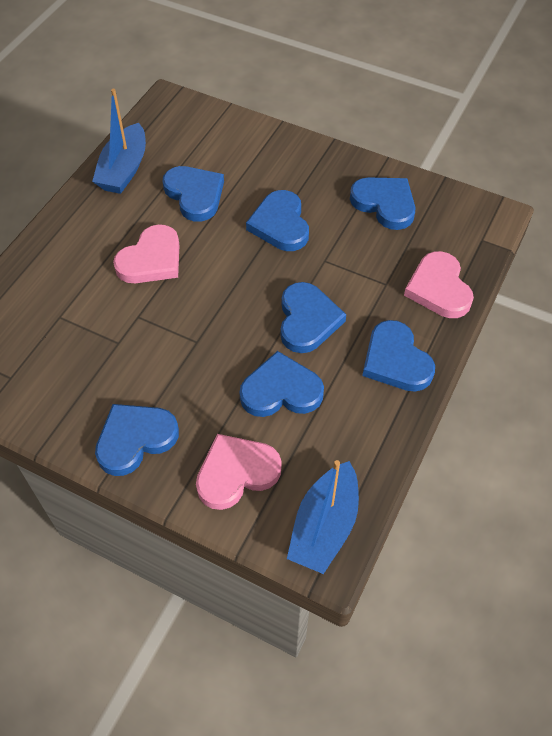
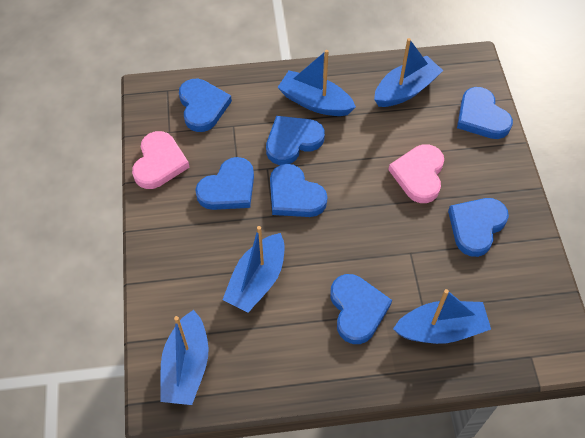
blue boat: [92,89,146,194] [287,460,359,574] = 2 -> [160,310,208,405] [222,226,285,313] [277,50,356,116] [374,38,443,107] [393,289,491,344] = 5
pink heart: [113,224,179,283] [196,434,282,510] [404,251,474,318] = 3 -> [132,131,190,189] [388,144,444,203] = 2

